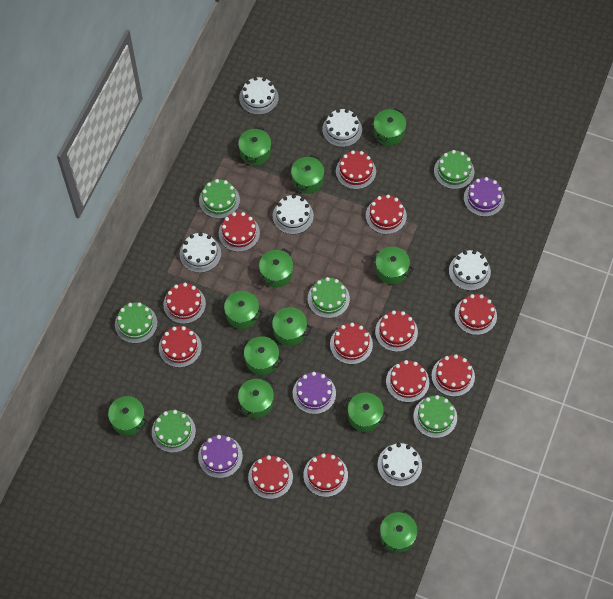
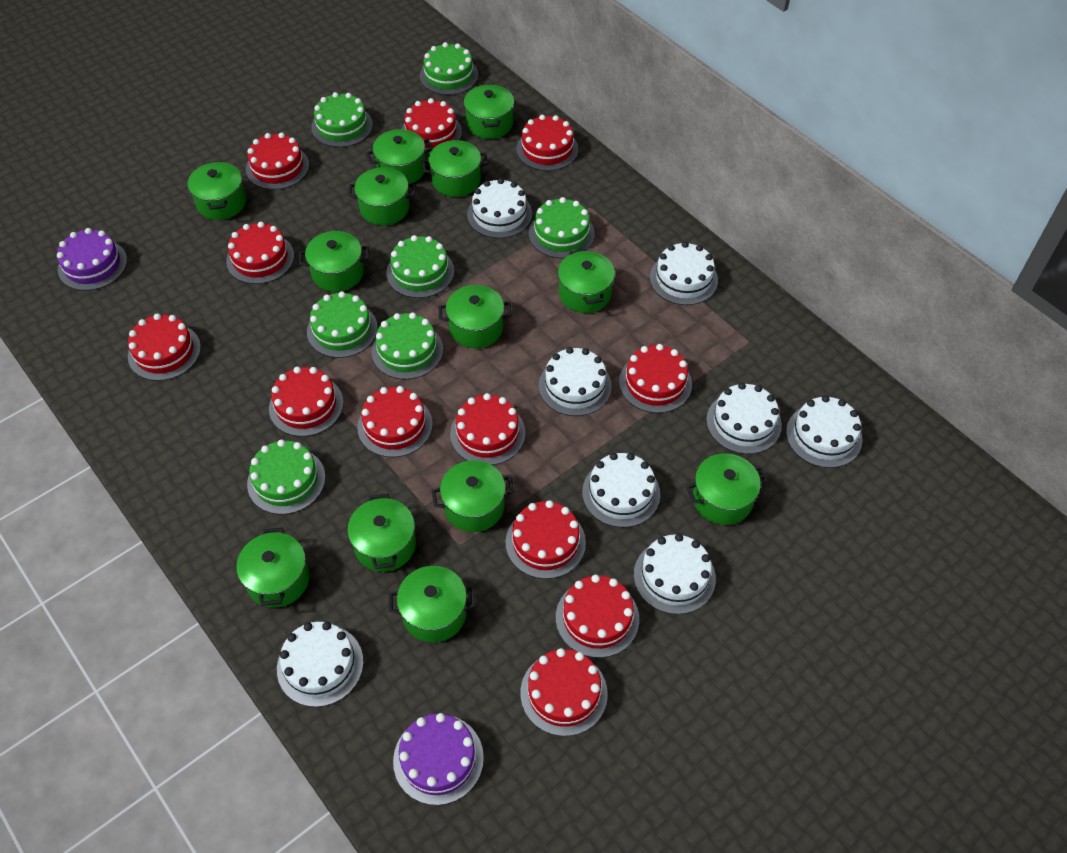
green cake: [115,302,157,343] [152,410,196,453] [199,179,240,219] [308,277,350,318] [413,395,457,438] [434,150,474,189] = 6 -> [247,440,325,514] [307,291,378,358] [311,92,373,147] [372,312,443,380] [386,235,454,298] [420,42,478,95] [529,197,595,258] = 7
green pot: [106,396,148,435] [220,291,263,329] [238,127,271,165] [238,378,274,418] [240,336,283,375] [259,248,293,288] [268,307,312,346] [291,155,325,194] [343,393,388,432] [372,247,414,284] [374,108,406,146] [380,510,418,554] = 12 -> [188,161,246,220] [236,528,310,608] [299,231,369,292] [347,494,416,572] [348,167,416,225] [366,129,432,184] [389,566,476,643] [422,140,488,197] [431,460,515,532] [439,285,512,348] [464,84,514,139] [558,249,615,313] [686,453,768,525] = 13
purple cake: [198,435,243,478] [293,372,336,414] [464,177,505,217] = 3 -> [57,228,127,291] [393,713,484,805] = 2
white cake: [180,232,221,273] [239,77,279,115] [273,195,314,234] [322,109,362,147] [378,443,422,486] [449,250,491,291] = 6 -> [277,622,363,707] [467,178,532,238] [539,347,612,416] [582,453,660,528] [634,534,716,614] [650,242,718,305] [706,383,782,454] [786,395,863,468] = 8

